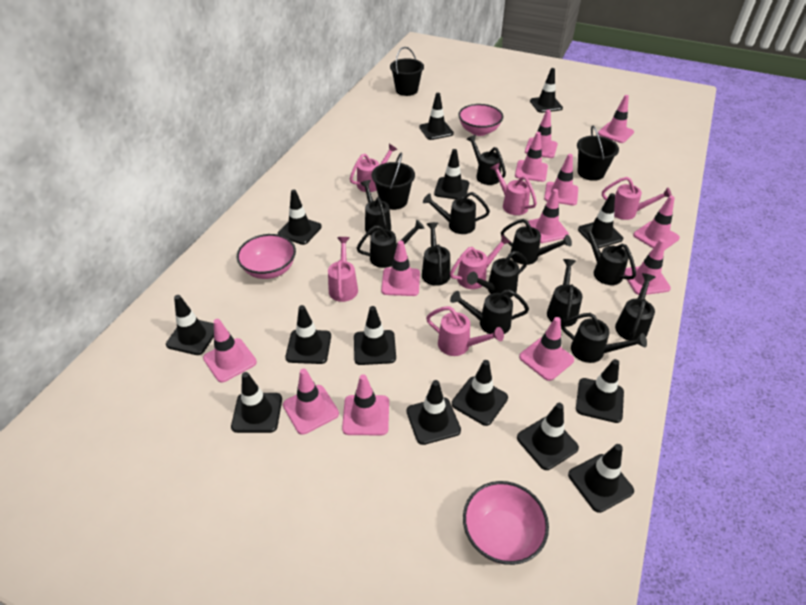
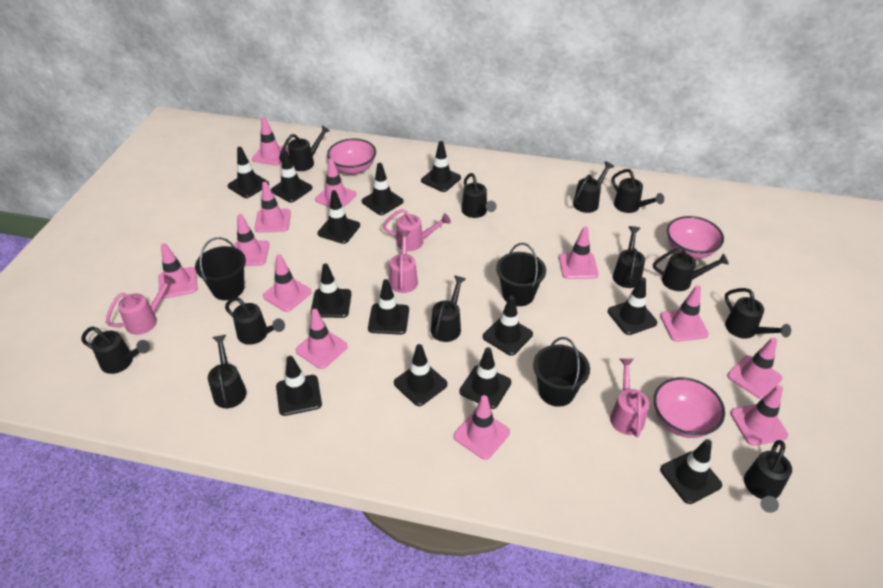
black traffic cone: [166,295,214,355] [231,372,282,433] [278,190,322,245] [285,305,331,364] [354,306,396,365] [406,380,461,445] [419,93,454,140] [434,149,469,199] [452,360,508,426] [517,403,579,470] [530,68,563,113] [568,444,634,513] [576,359,624,423] [578,193,623,248] = 14 -> [228,147,269,198] [271,151,313,203] [276,356,322,416] [311,263,352,318] [317,190,360,244] [362,163,404,215] [368,279,409,335] [394,344,447,406] [421,141,461,192] [459,347,511,409] [483,296,533,356] [608,277,657,335] [660,439,722,504] = 13
pink watering can: [328,237,358,302] [350,144,398,192] [426,306,504,356] [450,235,511,289] [490,163,537,215] [602,177,672,220] = 6 -> [106,275,176,335] [383,209,451,251] [390,230,418,293] [610,359,649,437] = 4

